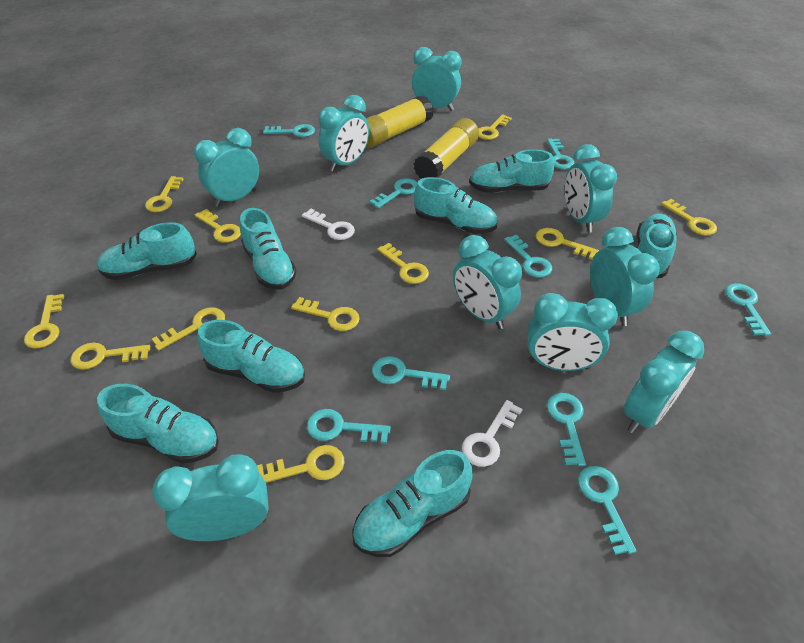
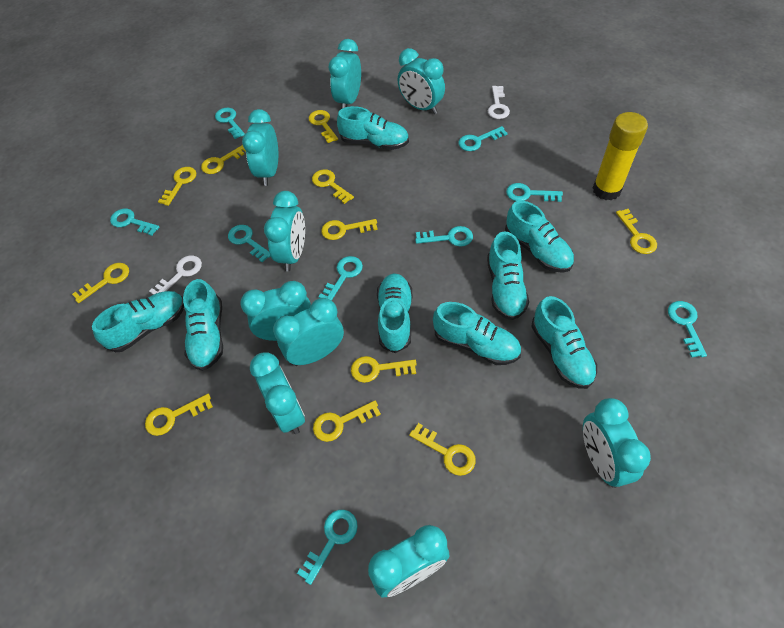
yellow glue stick: [366,95,433,148] [413,118,479,179] = 2 -> [593,112,648,200] = 1

